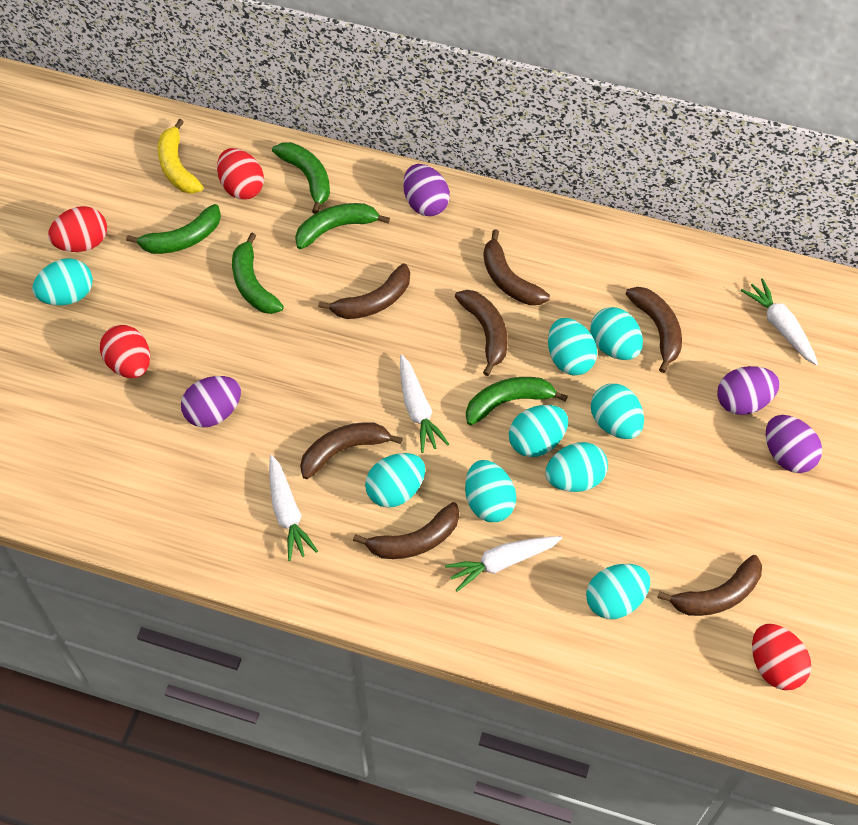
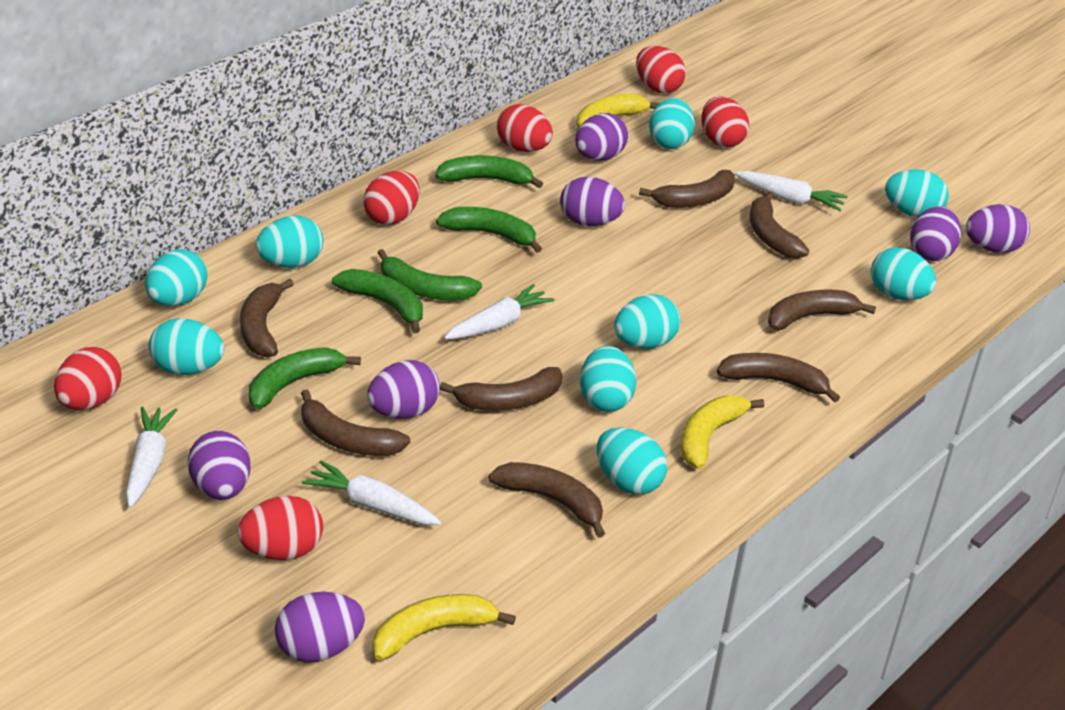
brown banana: [300,422,403,479] [318,264,410,319] [353,502,459,559] [455,290,507,376] [483,229,550,305] [626,287,682,373] [657,555,762,616] = 7 -> [240,279,294,357] [301,390,411,456] [440,367,563,411] [489,462,605,538] [639,170,735,208] [717,353,840,402] [750,191,809,259] [768,290,876,330] = 8
purple egg: [181,376,241,427] [403,164,450,217] [717,366,780,415] [766,415,822,473] = 4 -> [188,431,251,500] [275,592,365,663] [367,360,440,419] [560,177,625,226] [575,113,628,161] [910,206,961,261] [966,204,1030,253] = 7
red egg: [48,206,107,252] [100,325,150,378] [217,148,264,200] [752,624,811,690] = 4 -> [54,347,122,410] [238,496,323,560] [363,171,420,225] [497,104,553,152] [636,46,686,94] [701,96,749,148] = 6
yellow banana: [158,119,203,194] = 1 -> [372,594,516,661] [577,93,659,129] [681,395,764,469] = 3

